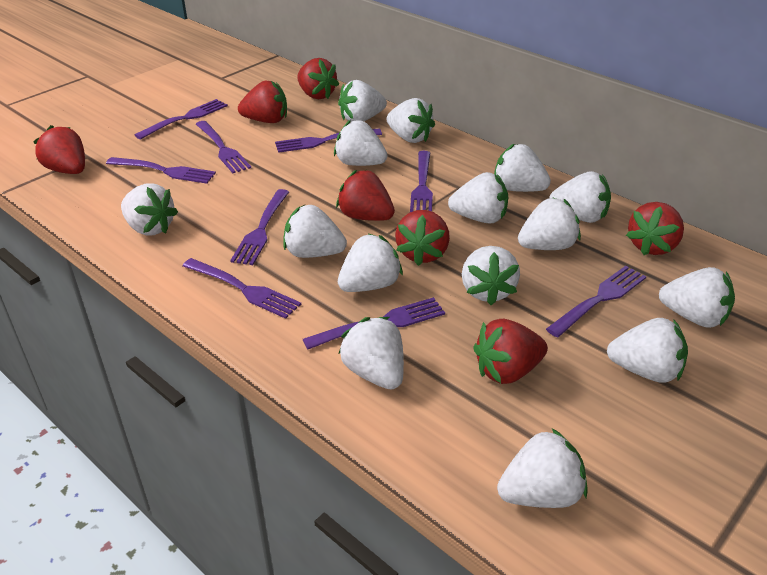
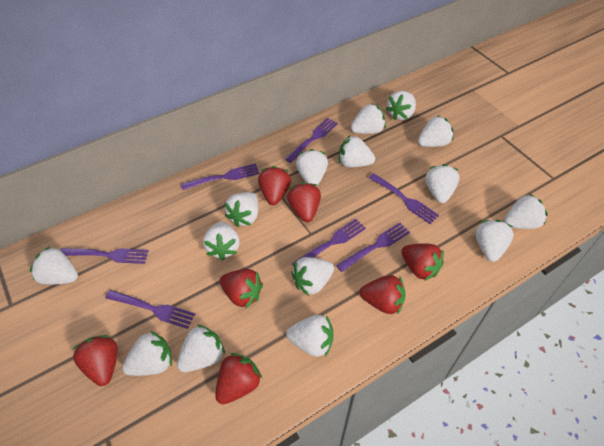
purple fork: [106,157,216,184] [135,99,228,140] [183,258,301,319] [196,121,251,173] [230,189,289,265] [275,129,382,153] [303,297,445,350] [410,151,433,212] [546,266,647,338] = 9 -> [61,248,149,264] [105,290,195,329] [181,163,260,190] [285,118,338,163] [292,219,366,266] [336,223,410,272] [369,173,439,224] = 7

